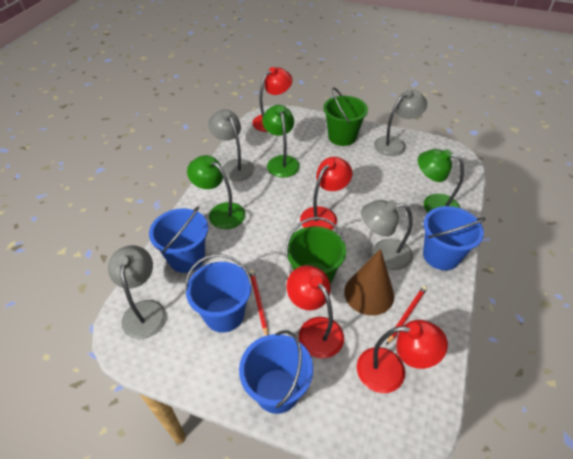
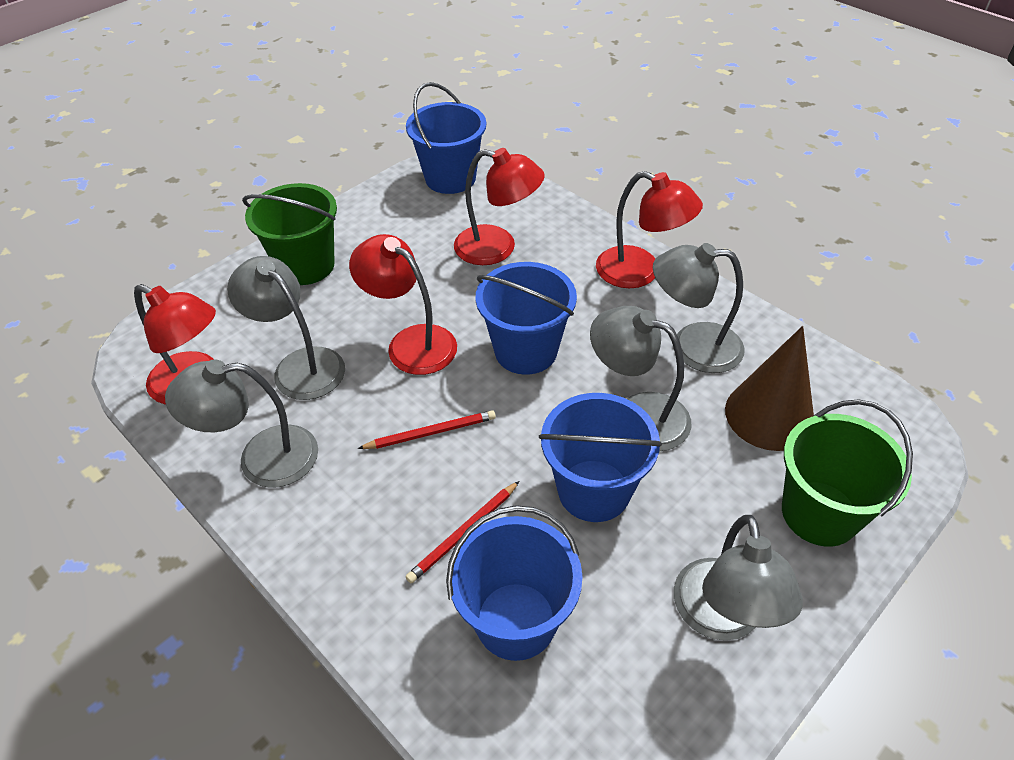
green lamp: [187,155,245,229] [262,105,300,178] [418,149,464,213] = 3 -> none = 0
grey lamp: [108,245,167,339] [208,110,255,181] [361,200,413,270] [374,90,427,156] = 4 -> [165,359,318,488] [227,256,345,400] [590,306,692,451] [653,243,745,373] [674,515,803,641] = 5

